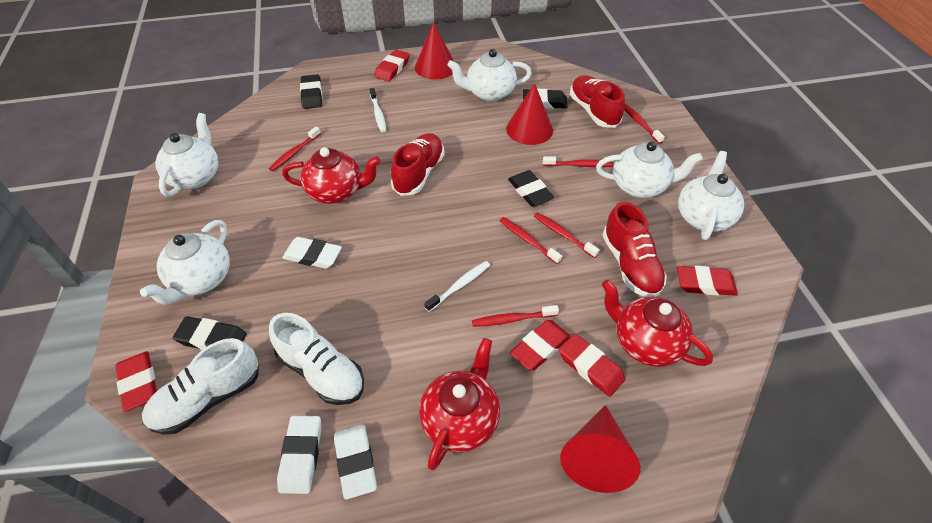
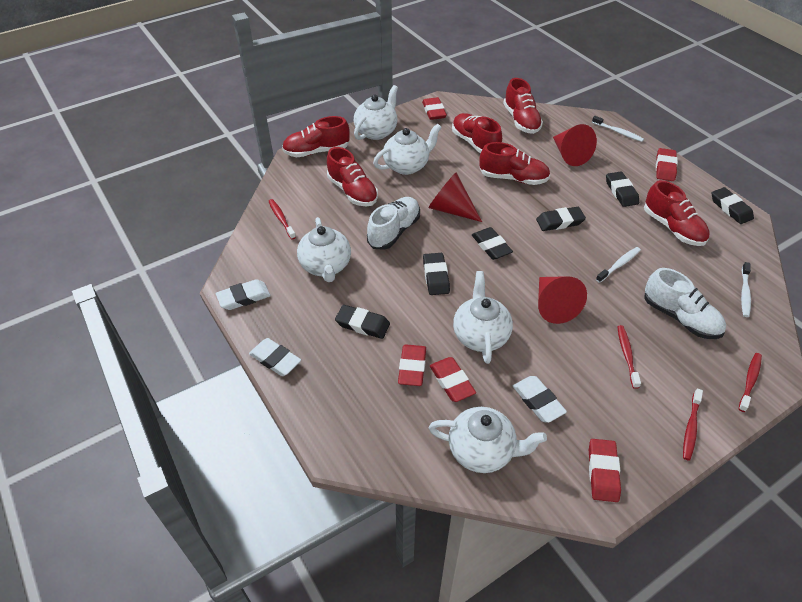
black eraser: [173,316,247,350] [300,74,322,109] [508,170,554,207] [523,89,568,109] = 4 -> [335,305,390,339] [423,253,450,295] [472,227,513,260] [536,207,586,231] [606,171,639,207] [712,187,754,224] = 6
red shoe: [391,133,444,196] [570,75,625,128] [602,202,667,297] = 3 -> [282,116,350,157] [327,147,378,207] [452,113,502,153] [479,142,550,185] [503,78,543,134] [644,180,709,246] = 6
red teapot: [282,147,381,204] [419,338,500,470] [602,279,713,367] = 3 -> none = 0
red toothbrush: [269,127,321,171] [472,305,559,327] [499,217,562,264] [534,212,600,258] [543,156,613,167] [624,104,665,144] = 6 -> [268,199,296,240] [617,325,641,389] [683,389,703,461] [739,353,762,412] = 4
white toothbrush: [370,88,386,132] [424,261,490,312] = 2 -> [592,116,644,142] [596,247,641,283] [741,262,751,317] = 3

